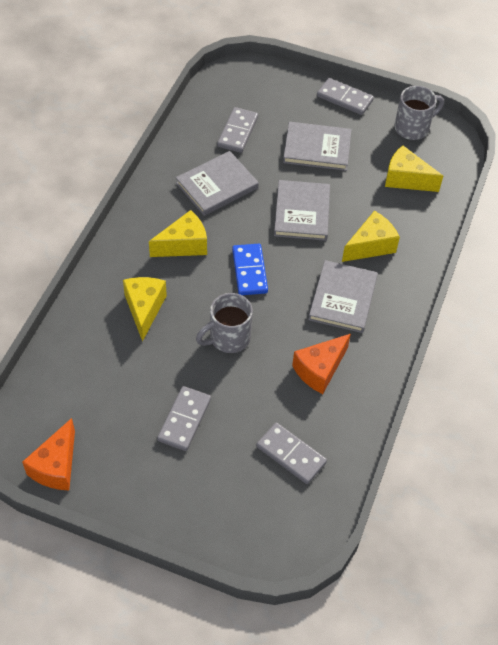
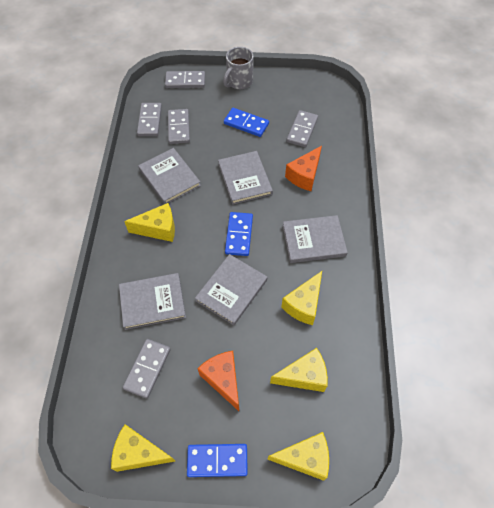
blue domino: [232,244,268,295] = 1 -> [187,444,248,477] [224,108,269,137] [225,212,253,256] = 3
grey book: [176,151,259,216] [274,180,330,241] [283,122,352,171] [308,260,378,333] = 4 -> [119,273,186,330] [138,148,201,204] [195,254,267,326] [218,151,273,205] [283,215,348,263] = 5
grey domino: [157,386,211,451] [217,107,258,153] [256,423,327,484] [317,78,374,115] = 4 -> [123,339,171,399] [137,103,162,136] [165,71,205,88] [168,109,190,144] [286,110,318,147] = 5
grey mug: [196,293,253,353] [395,86,444,140] = 2 -> [223,47,254,89] = 1
yellow cheese: [123,277,167,342] [149,210,207,257] [342,211,400,262] [385,146,443,192] = 4 -> [111,424,175,472] [124,203,175,242] [267,432,329,481] [270,348,328,392] [281,271,322,325] = 5

